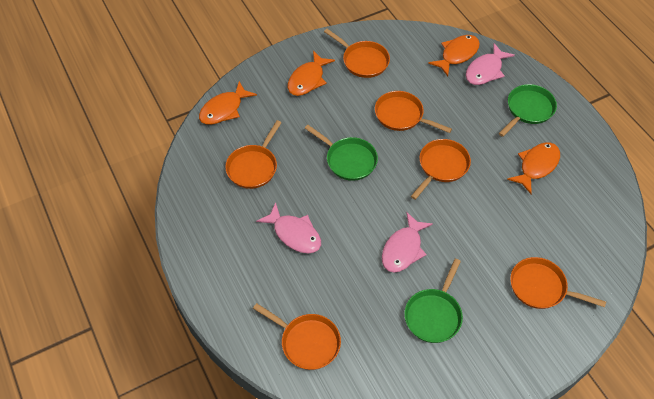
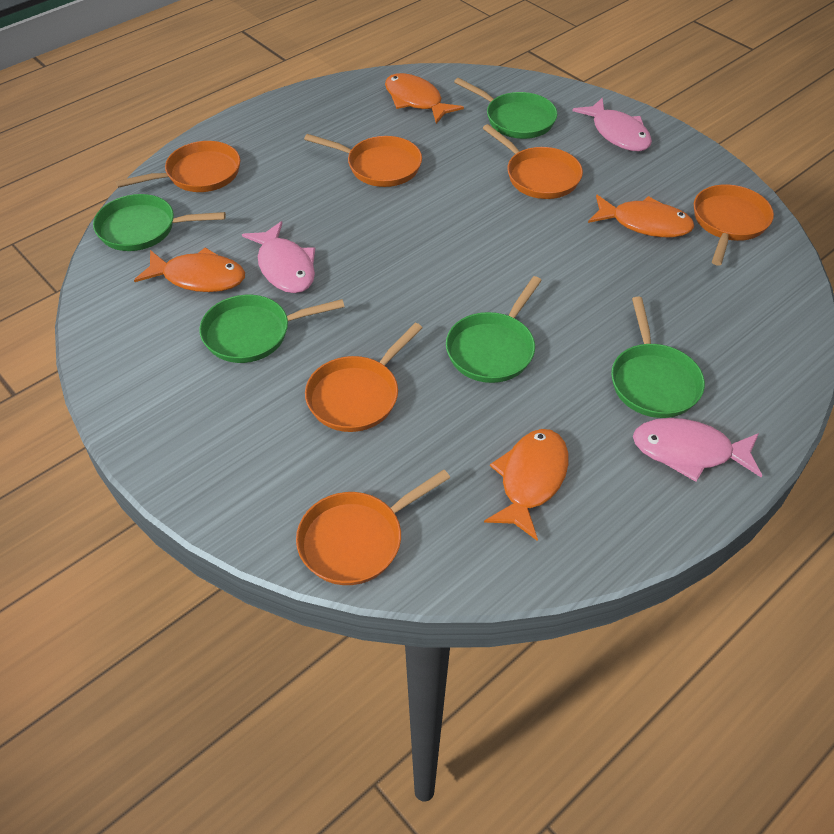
green pan: [305,125,378,181] [404,259,463,343] [499,84,557,137] = 3 -> [93,194,226,251] [199,295,345,363] [446,276,542,383] [454,78,557,139] [611,297,705,418] = 5

